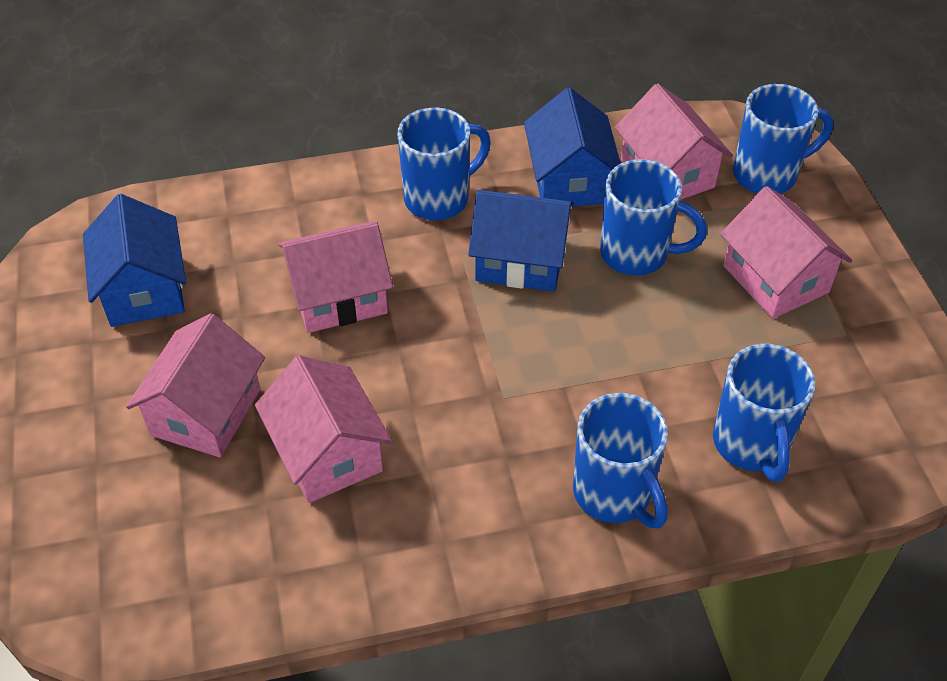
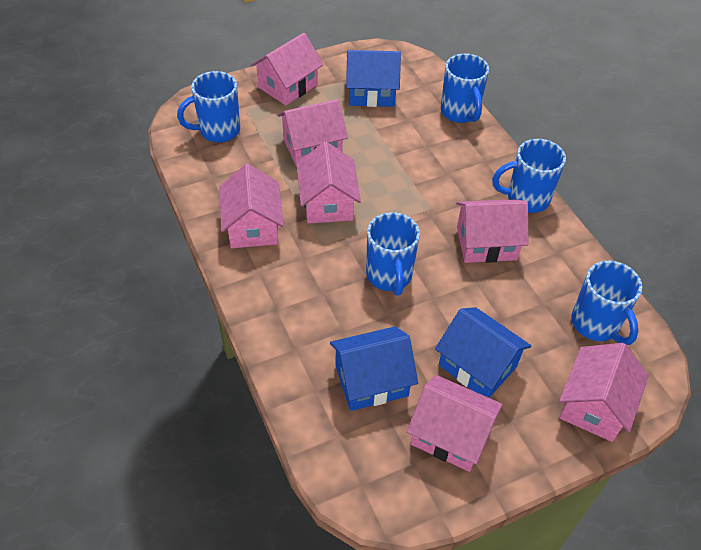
pink house: [126,313,265,457] [255,355,393,503] [278,222,393,333] [615,83,733,200] [720,186,852,319] = 5 -> [219,164,284,248] [251,33,323,105] [278,99,348,167] [297,141,361,224] [407,375,503,472] [456,199,529,263] [559,343,649,442] = 7

